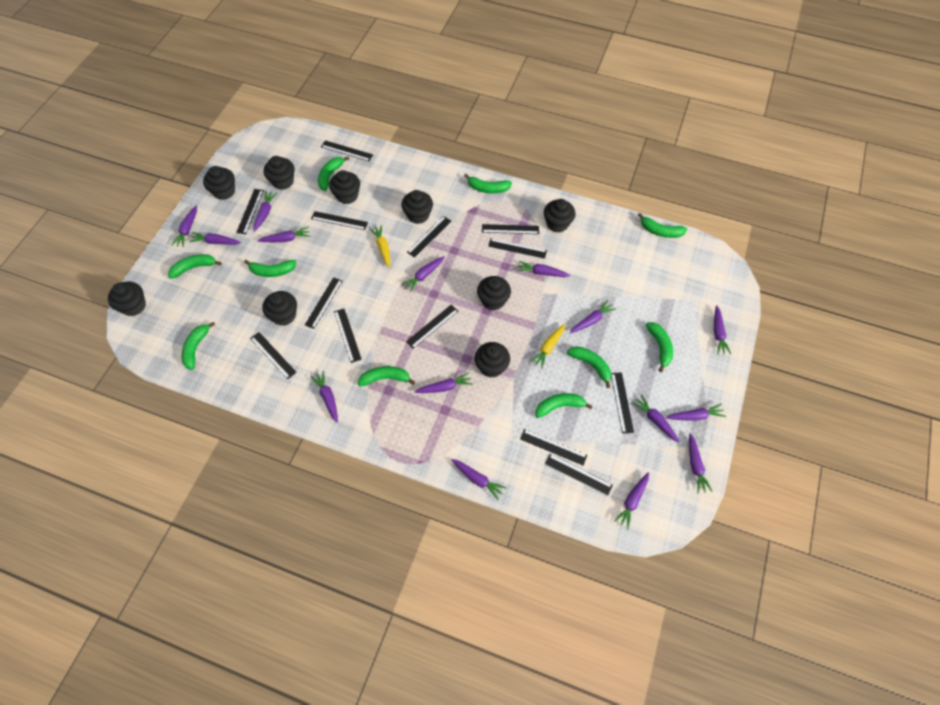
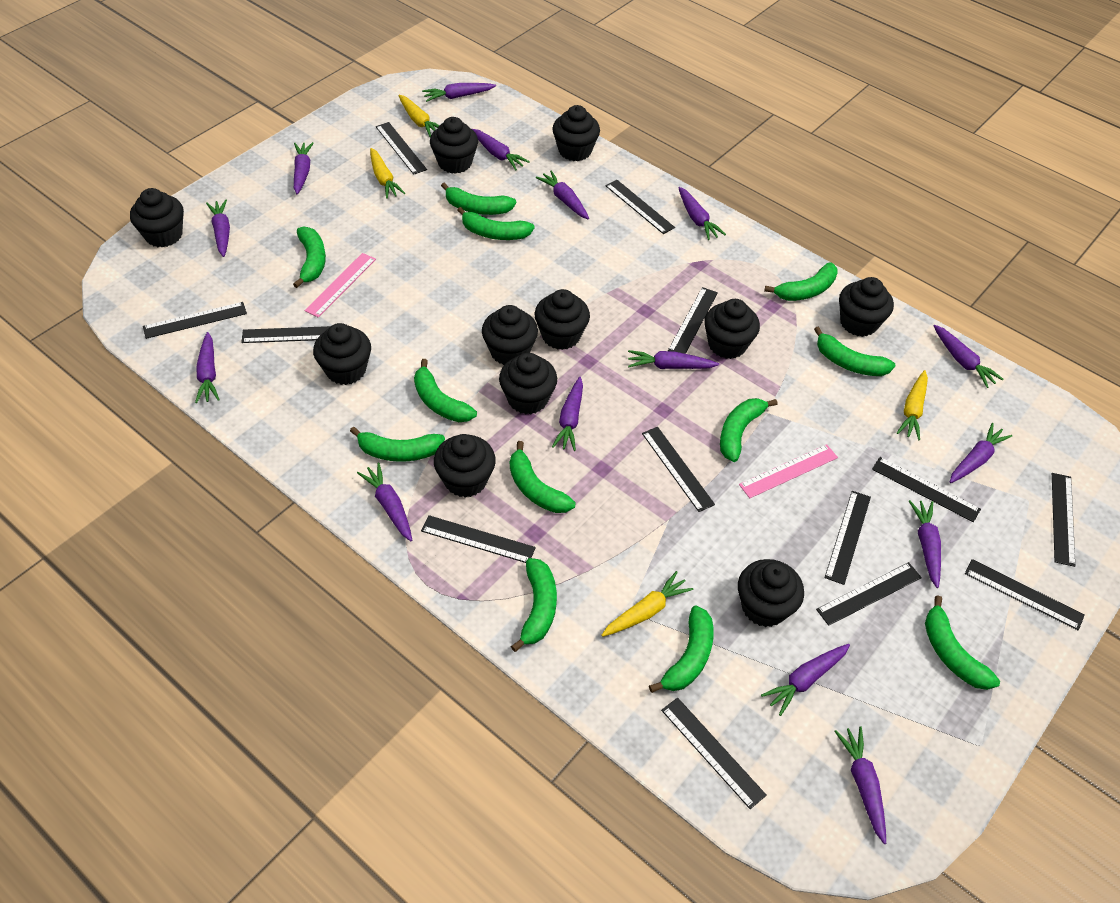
black cupcake: [108,282,146,316] [203,166,235,200] [262,291,297,326] [264,156,294,190] [329,170,360,204] [401,190,433,224] [475,342,510,378] [477,276,511,311] [544,199,576,232] = 9 -> [130,188,184,248] [313,323,371,385] [430,117,478,174] [434,434,496,498] [482,305,538,365] [499,353,557,414] [535,289,590,350] [552,105,600,161] [704,299,760,359] [738,559,804,627] [839,277,894,337] = 11
green banana: [168,254,222,279] [182,322,215,370] [244,260,297,277] [318,156,349,191] [358,366,415,387] [464,174,512,193] [535,393,592,418] [567,346,611,388] [638,213,687,238] [646,322,673,372] = 10 -> [293,227,326,288] [350,427,445,462] [414,359,477,422] [441,182,516,215] [457,207,535,240] [510,441,576,513] [511,558,557,652] [649,605,714,693] [720,398,778,462] [764,262,838,301] [814,326,895,376] [925,595,1000,690] = 12
pink ruler: none = 0 -> [304,253,376,317] [739,444,838,498] = 2
yellow carrot: [369,225,390,268] [530,324,565,369] = 2 -> [370,148,405,199] [398,95,439,137] [601,571,693,637] [897,370,928,440] = 4

